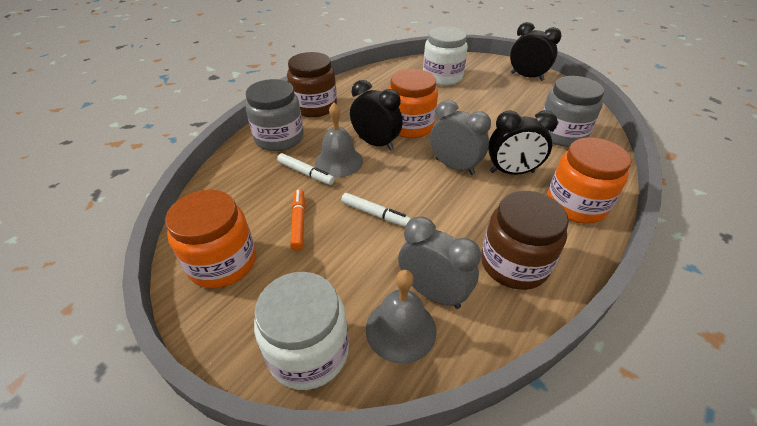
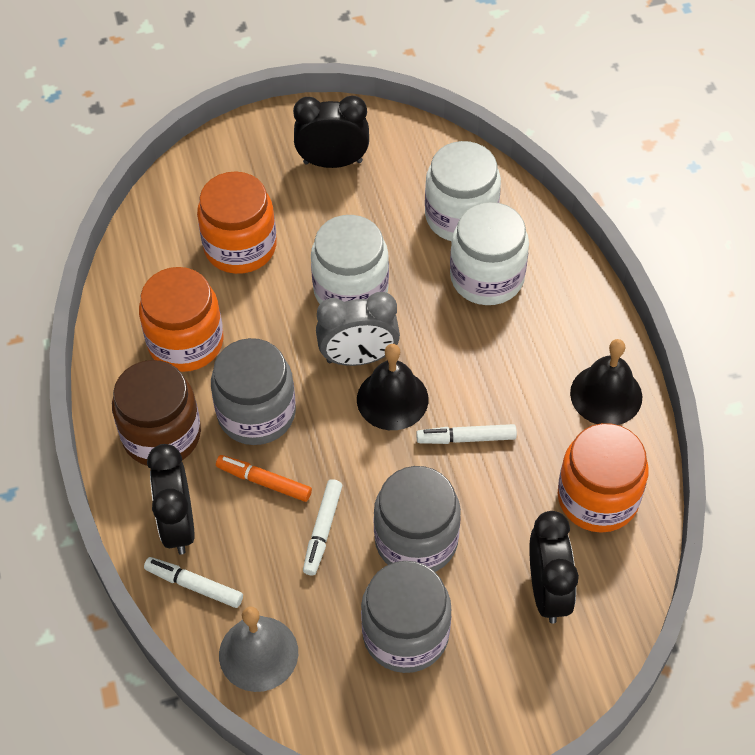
black bell: none = 0 -> [357,344,428,430] [570,339,642,425] = 2
brown jar: [287,52,337,117] [481,191,569,290] = 2 -> [112,360,201,466] = 1
grey bell: [315,103,363,177] [366,270,437,364] = 2 -> [219,607,298,692] = 1
grey clock: [398,217,481,309] [430,100,491,175] = 2 -> [316,292,400,366] = 1
grey jar: [245,79,304,151] [542,76,604,147] = 2 -> [211,338,296,445] [361,561,451,673] [374,466,461,572] = 3
white jar: [254,272,349,390] [423,27,468,86] = 2 -> [311,215,389,304] [425,141,501,241] [450,202,529,305] = 3
white marker: [277,153,335,185] [341,193,411,227] = 2 -> [144,557,243,608] [303,479,342,576] [416,424,517,444] = 3

